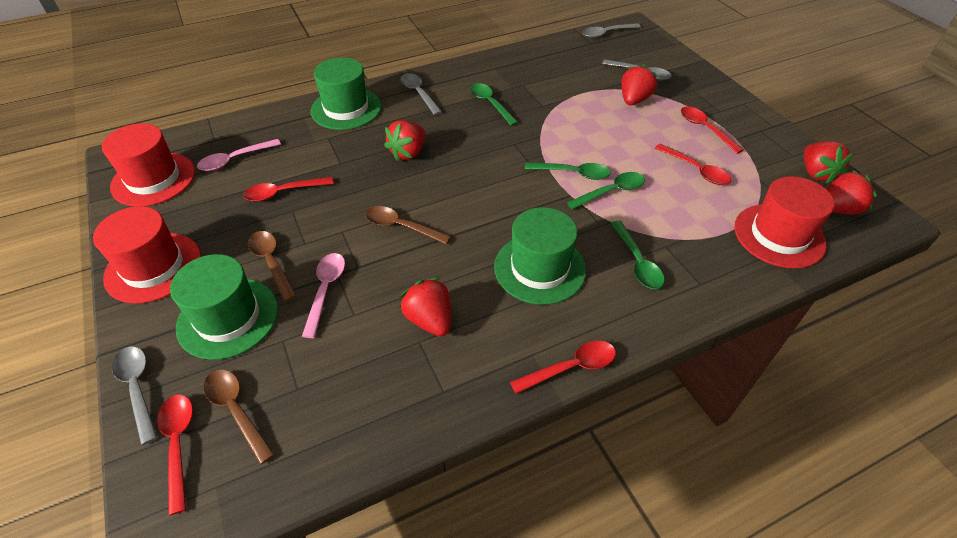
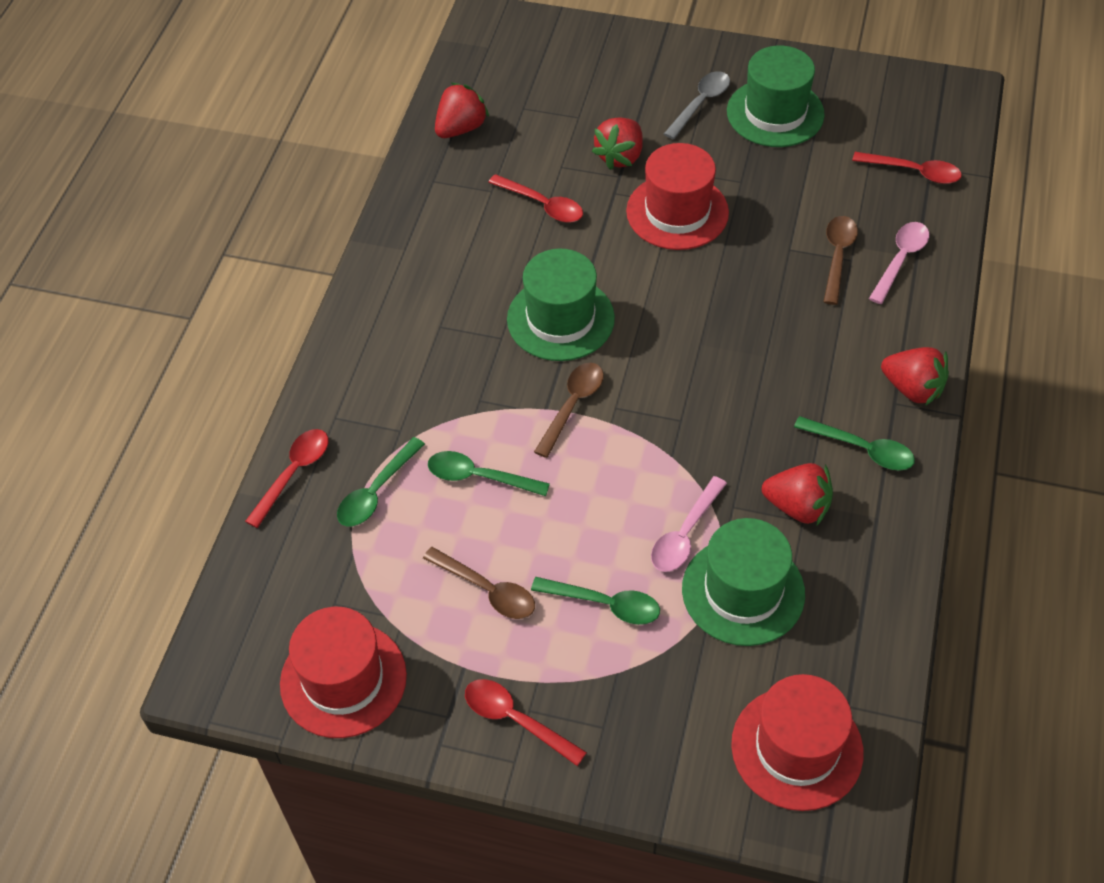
grey spoon: [112,346,158,445] [400,73,442,115] [582,23,641,38] [602,59,672,81] = 4 -> [664,71,730,139] = 1
red spoon: [157,394,193,515] [243,177,334,202] [510,341,616,394] [655,144,731,185] [681,106,744,154] = 5 -> [245,429,328,528] [465,679,587,766] [488,174,583,223] [852,152,962,184] = 4
red strawberry: [384,120,426,161] [400,277,451,337] [621,64,658,105] [804,141,854,184] [826,170,877,215] = 5 -> [435,83,489,138] [592,118,643,170] [762,463,833,525] [881,347,949,406] = 4

